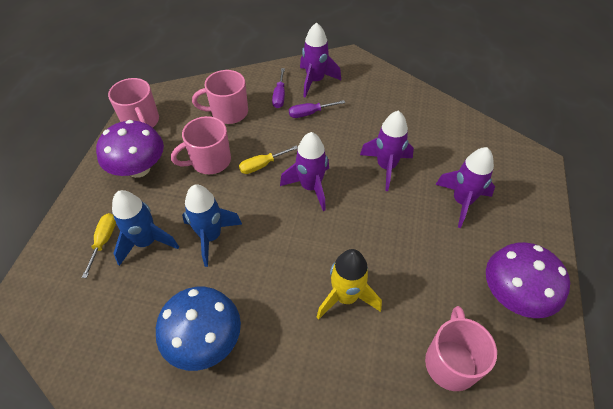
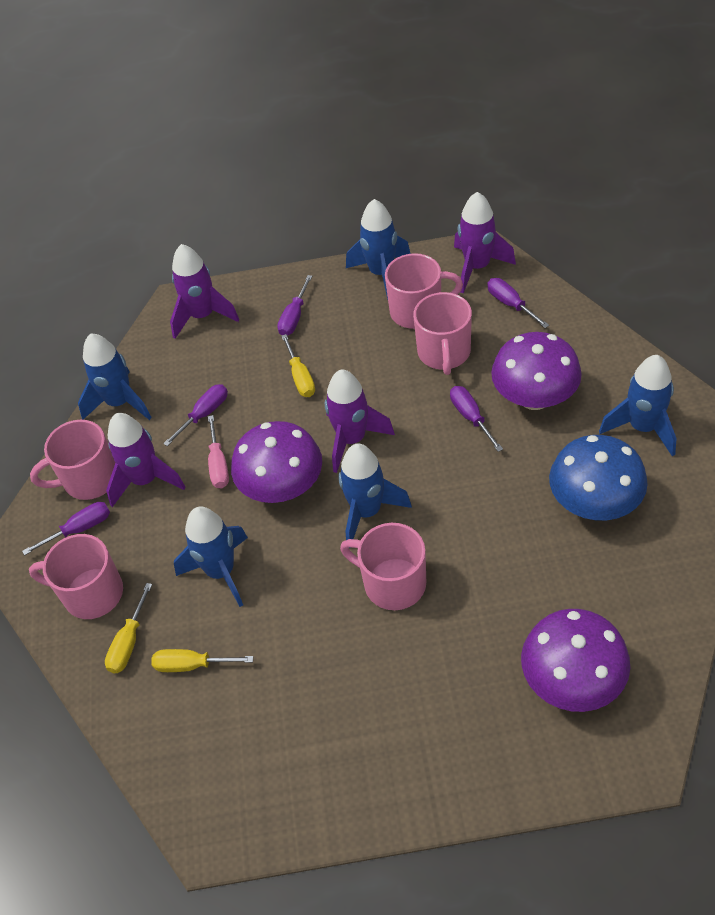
blue rocket: [112,190,179,266] [182,184,242,267] = 2 -> [78,333,152,420] [174,507,248,607] [339,443,412,548] [346,199,410,300] [599,355,677,457] = 5
pink mug: [108,78,159,128] [171,116,231,174] [192,70,248,124] [425,306,497,391] = 4 -> [29,534,123,619] [30,420,115,500] [340,523,426,610] [385,253,463,329] [413,292,472,375] = 5
pink screwdriver: none = 0 -> [208,415,229,488] = 1
purple mushroom: [96,120,164,178] [486,242,570,318] = 2 -> [231,421,322,503] [491,332,582,410] [521,609,630,712] = 3
purple screwdriver: [272,68,285,108] [289,100,345,118] = 2 -> [22,502,110,555] [163,384,228,446] [277,275,312,336] [450,386,503,452] [487,278,549,328] = 5
yellow rocket: [317,249,382,320] = 1 -> none = 0
yellow screwdriver: [82,213,116,278] [239,145,298,174] = 2 -> [105,583,152,673] [152,649,253,672] [281,334,315,397] = 3

